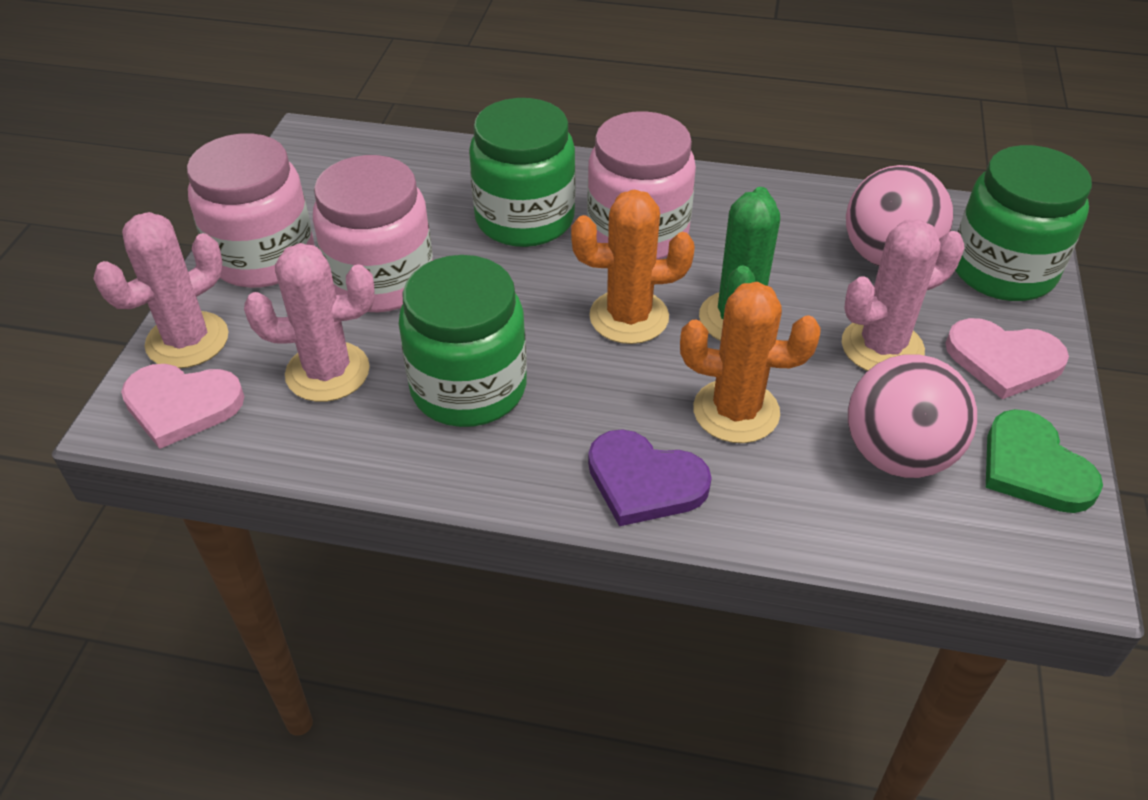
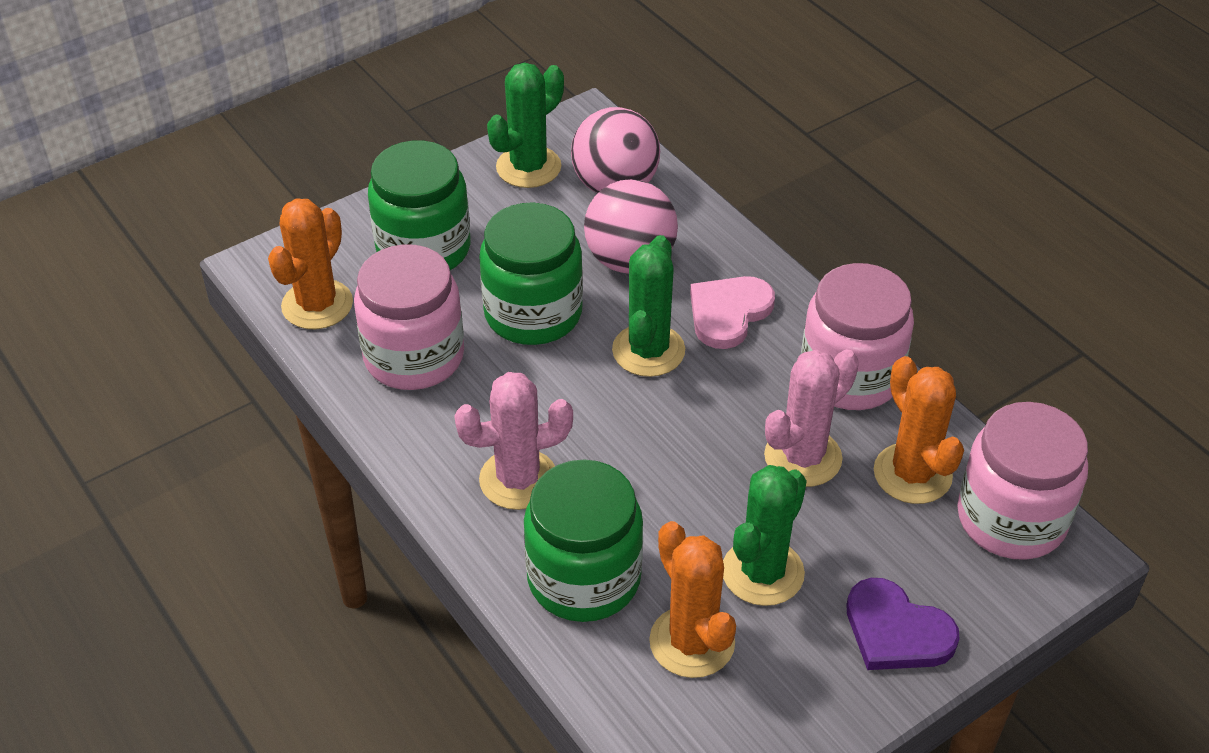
green cactus: [699,187,780,341] = 1 -> [487,63,564,188] [612,235,685,377] [723,465,807,606] = 3
green heart: [986,409,1103,513] = 1 -> none = 0
orange cactus: [571,190,695,344] [680,282,821,443] = 2 -> [268,198,353,329] [649,521,736,678] [874,356,964,504] = 3
pink cactus: [93,212,228,368] [244,243,375,402] [842,219,964,371] = 3 -> [454,372,573,510] [764,349,859,487] = 2
pink heart: [121,364,244,449] [945,318,1069,399] = 2 -> [690,276,775,349] = 1

